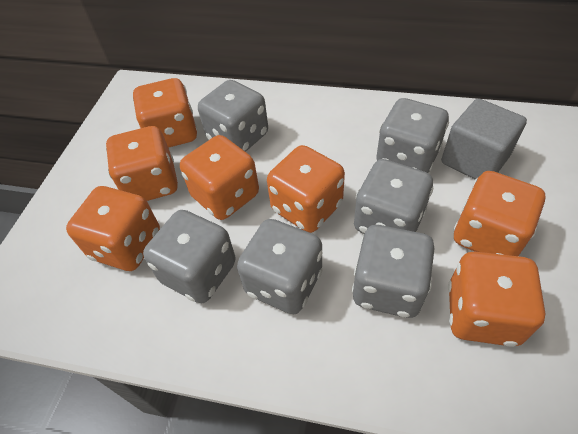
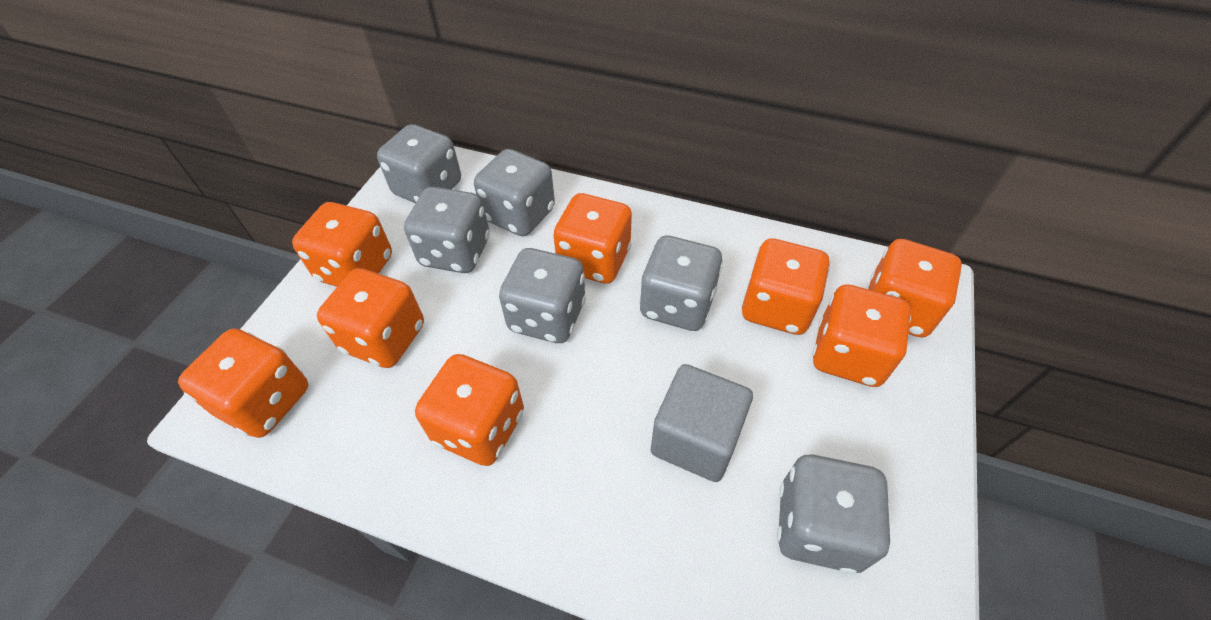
orange dice: [66,186,160,271] [106,126,178,201] [132,78,198,148] [180,135,259,220] [267,145,345,233] [448,252,545,347] [453,171,545,256] = 7 -> [178,329,308,438] [292,202,392,287] [317,268,424,368] [415,354,524,466] [553,193,632,284] [741,238,830,335] [812,284,911,387] [868,239,962,337] = 8

